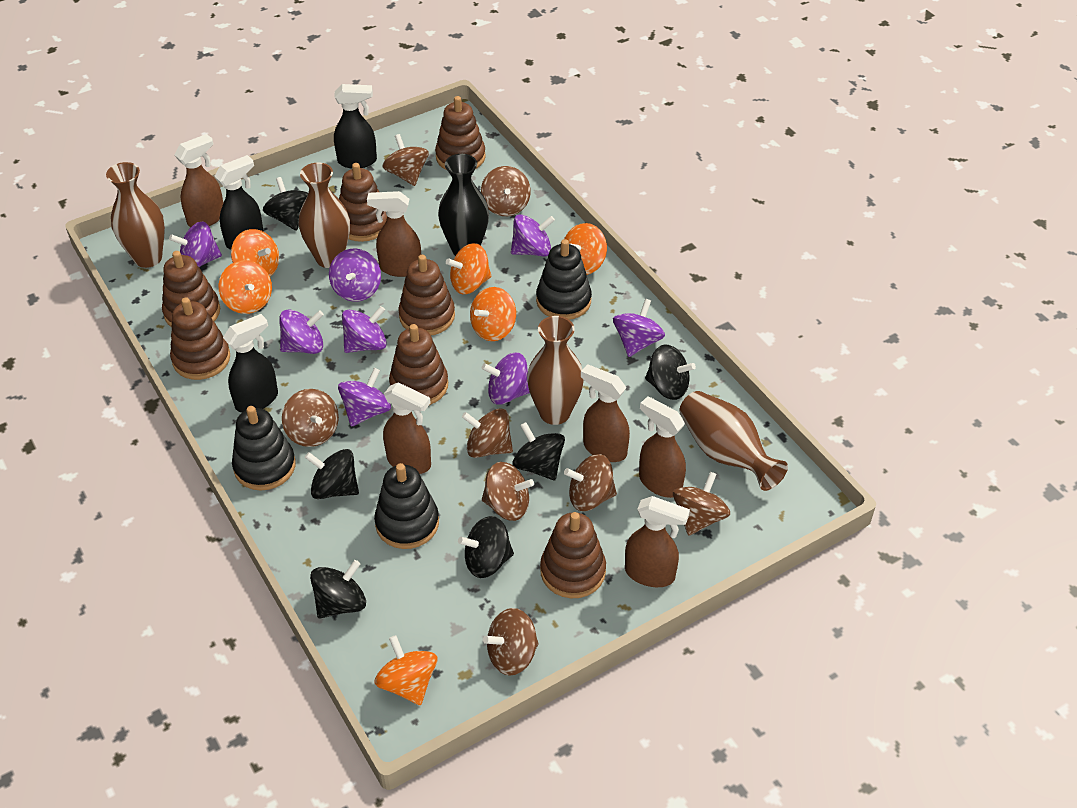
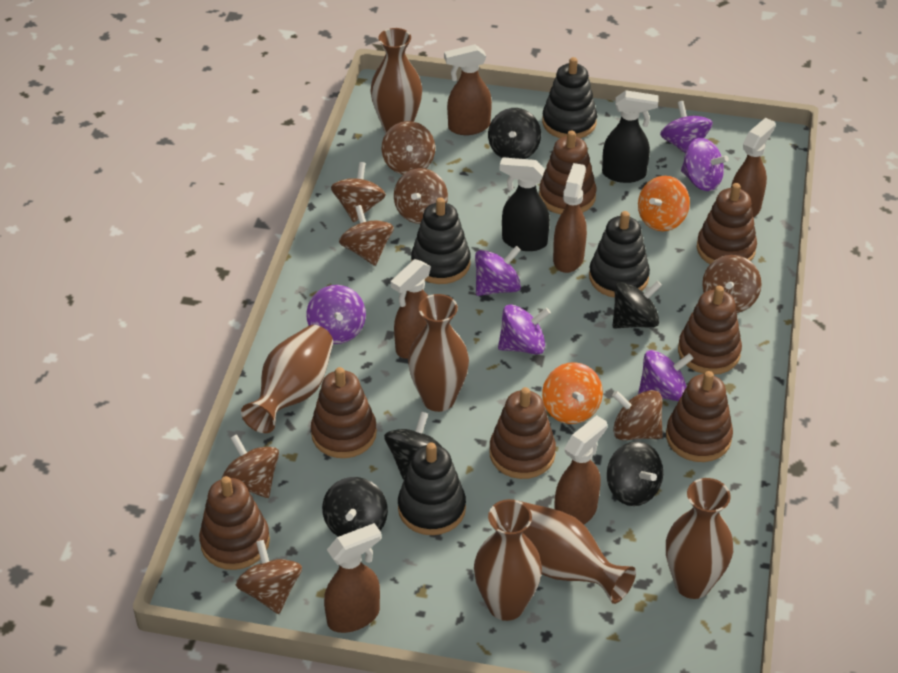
black spinning top: [263,177,308,231] [305,449,359,499] [310,560,366,618] [458,516,514,578] [512,422,565,480] [645,344,696,400] = 6 -> [322,477,388,537] [384,411,442,480] [488,108,541,159] [607,441,663,506] [613,281,662,329] = 5
black spray bottle: [214,155,264,249] [223,314,278,413] [334,84,377,168] = 3 -> [500,157,550,251] [602,90,658,183] = 2
black stacking toy: [232,406,296,491] [374,463,439,549] [536,239,592,320] = 3 -> [398,442,466,535] [411,197,471,284] [542,57,597,138] [589,211,650,298] = 4
black vase: [438,154,489,256] = 1 -> none = 0
brown vase: [106,162,165,268] [299,163,350,268] [527,316,584,425] [679,391,788,491] = 4 -> [241,325,333,433] [371,28,422,133] [408,294,469,412] [474,499,542,621] [517,500,636,604] [666,478,733,599] = 6
orange spinning top: [218,260,272,314] [231,229,279,277] [374,635,438,705] [446,243,491,294] [470,287,516,341] [564,223,607,275] = 6 -> [542,362,603,424] [638,176,690,231] = 2
purple spinning top: [169,222,222,267] [279,310,324,354] [329,249,381,302] [338,368,391,427] [342,306,387,353] [482,352,530,405] [511,214,555,257] [613,299,665,357] = 8 -> [306,285,366,344] [475,246,521,296] [498,305,551,355] [638,350,694,401] [660,101,713,153] [681,138,729,191] = 6

